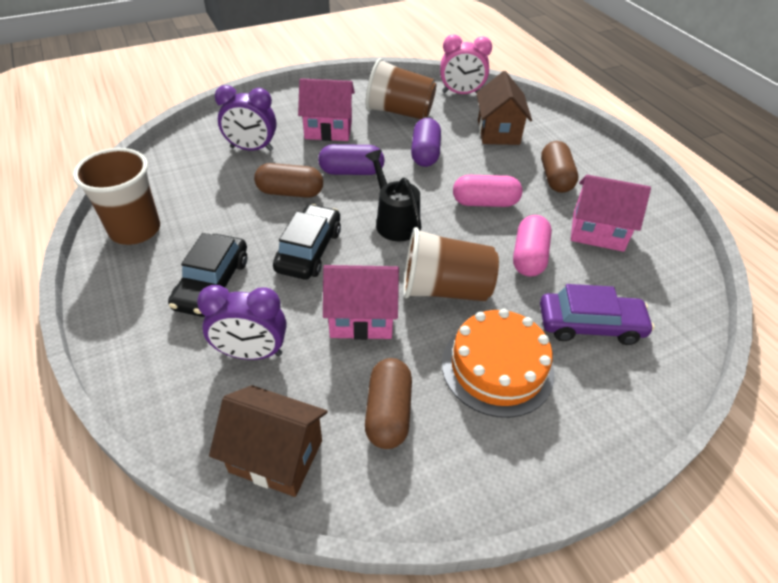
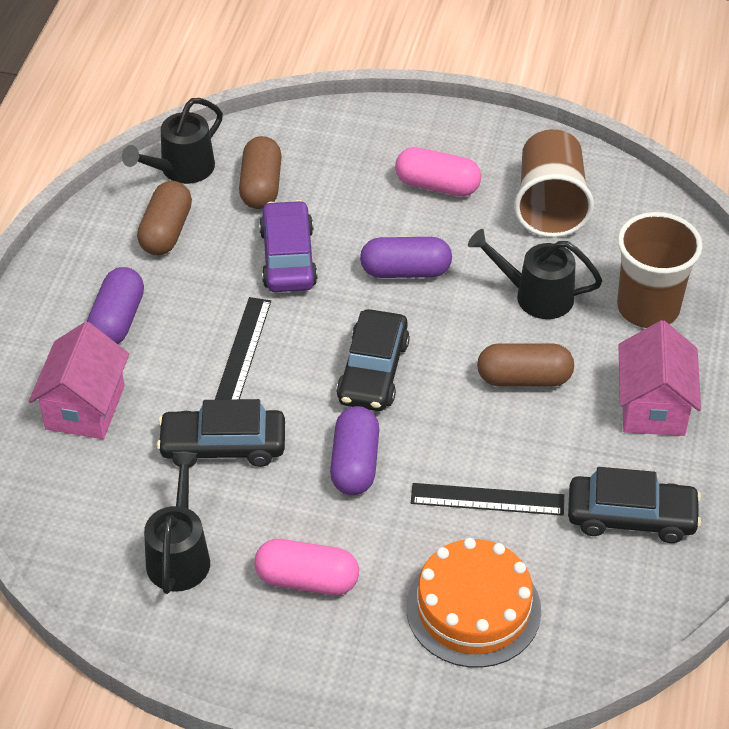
black car: [168,233,247,317] [273,204,341,279] = 2 -> [157,399,285,467] [336,309,410,411] [568,467,701,543] = 3
black ruler: none = 0 -> [215,297,271,400] [411,483,564,516] = 2
black watering can: [365,150,422,241] = 1 -> [122,98,223,184] [144,452,210,594] [468,229,602,319] = 3
brown cup: [73,148,160,245] [365,58,437,119] [403,227,499,301] = 3 -> [514,129,594,237] [617,212,702,328] = 2
brown house: [209,385,328,497] [476,71,532,145] = 2 -> none = 0
pink clock: [440,35,492,94] = 1 -> none = 0
pink house: [298,78,355,141] [323,265,399,340] [571,175,651,252] = 3 -> [29,322,129,439] [619,320,701,436] = 2
purple capsule: [318,144,385,175] [411,118,441,167] = 2 -> [87,267,144,344] [330,406,379,495] [360,237,452,278] = 3
purple clock: [197,285,286,360] [215,85,276,151] = 2 -> none = 0

